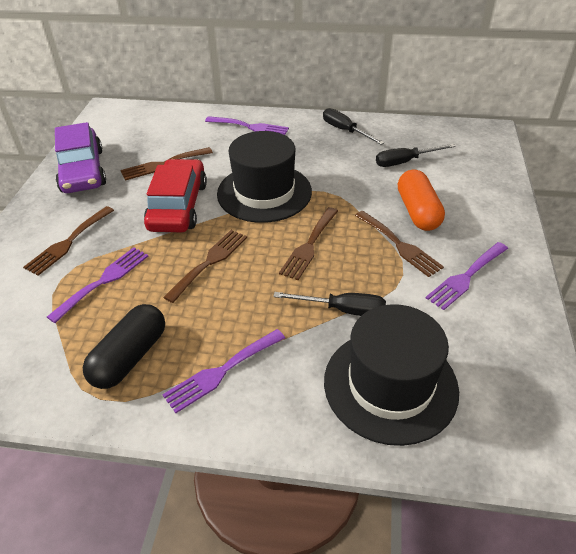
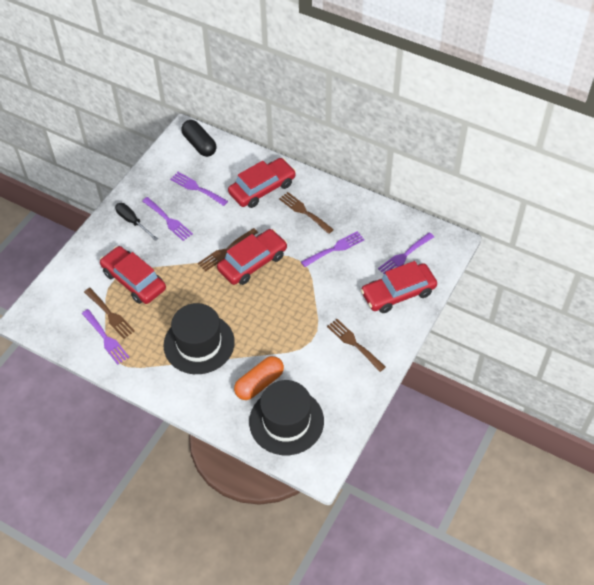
black screwdriver: [273,292,386,316] [323,108,384,145] [376,144,455,167] = 3 -> [115,203,158,241] = 1
brown fork: [23,206,114,276] [120,147,213,181] [163,230,247,303] [279,207,338,280] [355,211,444,277] = 5 -> [84,288,135,339] [198,228,258,271] [279,192,334,234] [327,319,386,372] = 4
purple car: [55,122,106,193] = 1 -> none = 0
purple fork: [47,247,148,323] [162,329,285,413] [205,116,289,135] [426,242,508,310] = 4 -> [82,309,129,365] [142,197,193,241] [170,172,228,206] [301,231,365,267] [378,232,434,274] = 5
red car: [144,159,207,232] = 1 -> [100,246,166,304] [217,229,287,285] [228,158,296,208] [361,261,437,313] = 4

